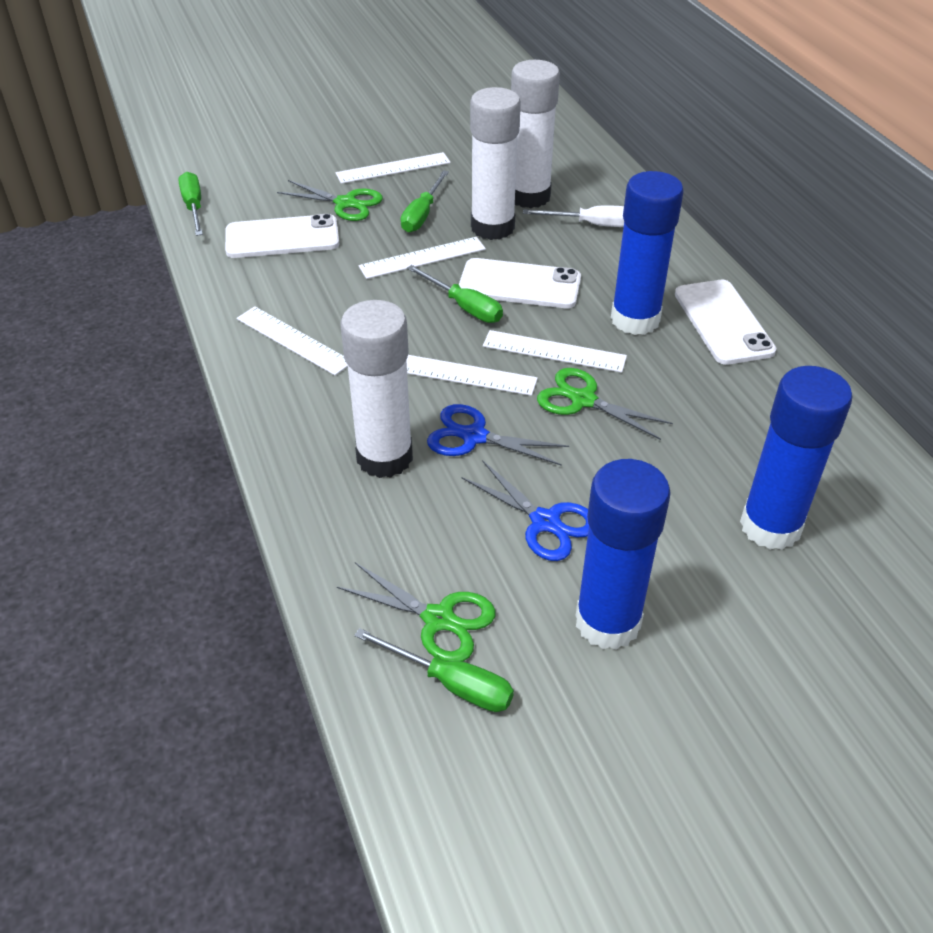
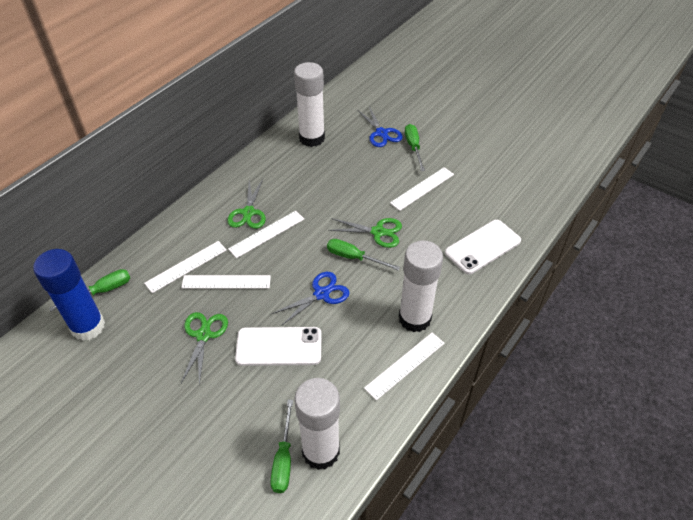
blue glue stick: [575,459,671,650] [611,171,684,335] [740,366,852,550] = 3 -> [33,249,105,341] = 1
white phone: [225,214,339,258] [459,258,581,308] [675,280,776,365] = 3 -> [235,327,321,366] [445,220,521,274] = 2
white screwdriver: [523,206,624,227] = 1 -> none = 0

